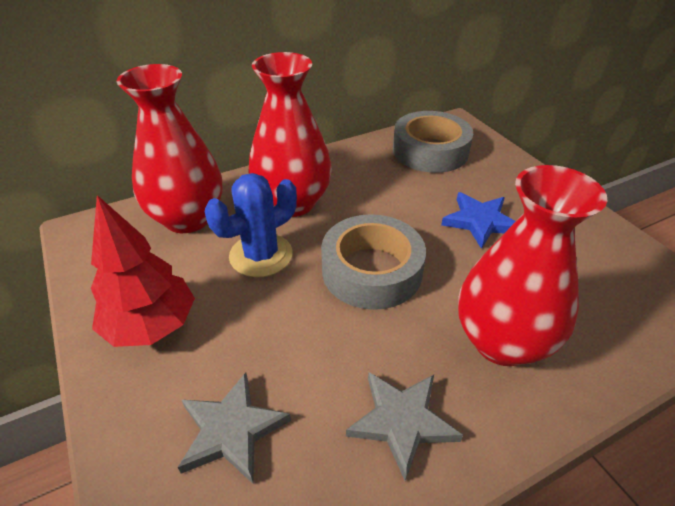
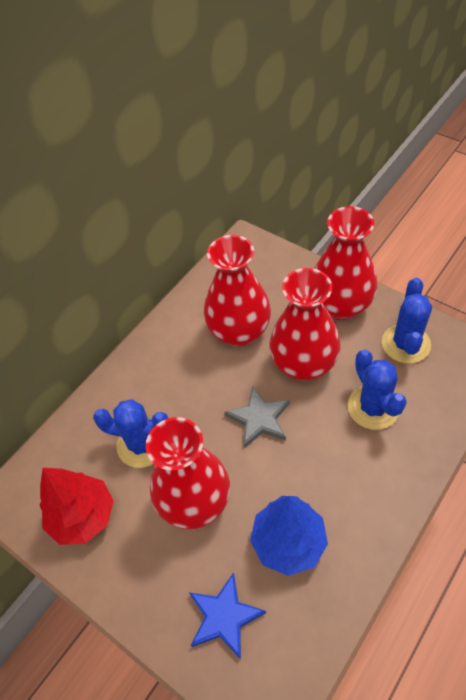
blue cactus: [205,173,297,277] = 1 -> [93,399,168,468] [348,349,407,430] [382,278,432,364] = 3
blue tree: none = 0 -> [250,496,328,576] = 1
grey star: [178,372,291,484] [346,372,463,481] = 2 -> [224,386,290,448] = 1
grey tape: [321,214,426,310] [393,111,473,173] = 2 -> none = 0
red vase: [116,64,222,233] [248,52,332,217] [458,165,607,366] = 3 -> [146,417,230,529] [204,235,271,347] [269,268,341,381] [314,206,377,320] = 4

